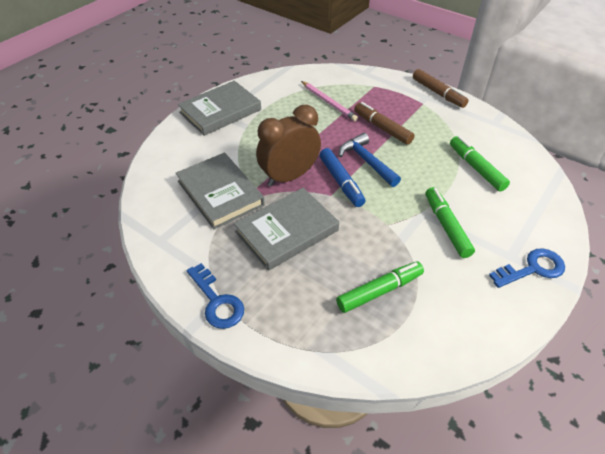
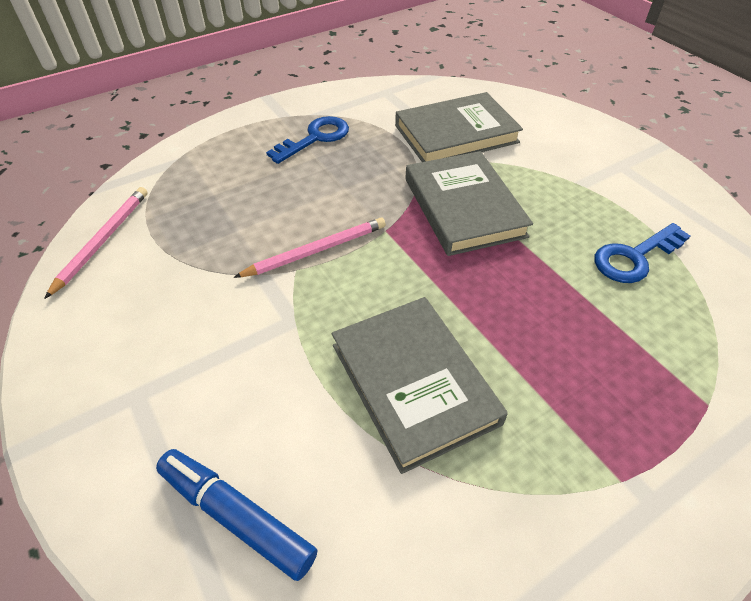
blue hammer: [339,133,401,187] = 1 -> none = 0
brown clock: [256,105,321,187] = 1 -> none = 0
brown marker: [354,102,415,145] [413,69,469,108] = 2 -> none = 0
green marker: [336,261,424,313] [426,187,475,258] [450,136,510,192] = 3 -> none = 0
pink pencil: [301,81,358,121] = 1 -> [44,187,148,299] [234,217,386,278] = 2

